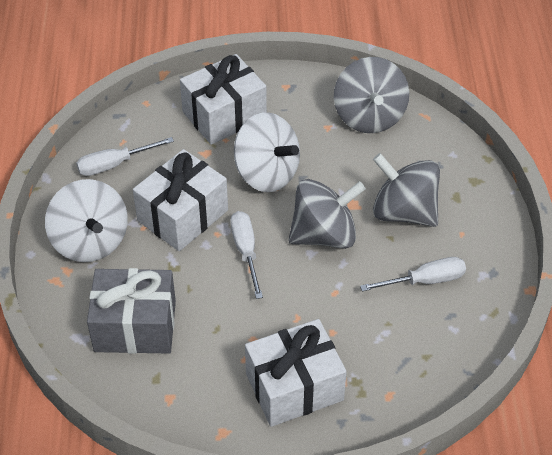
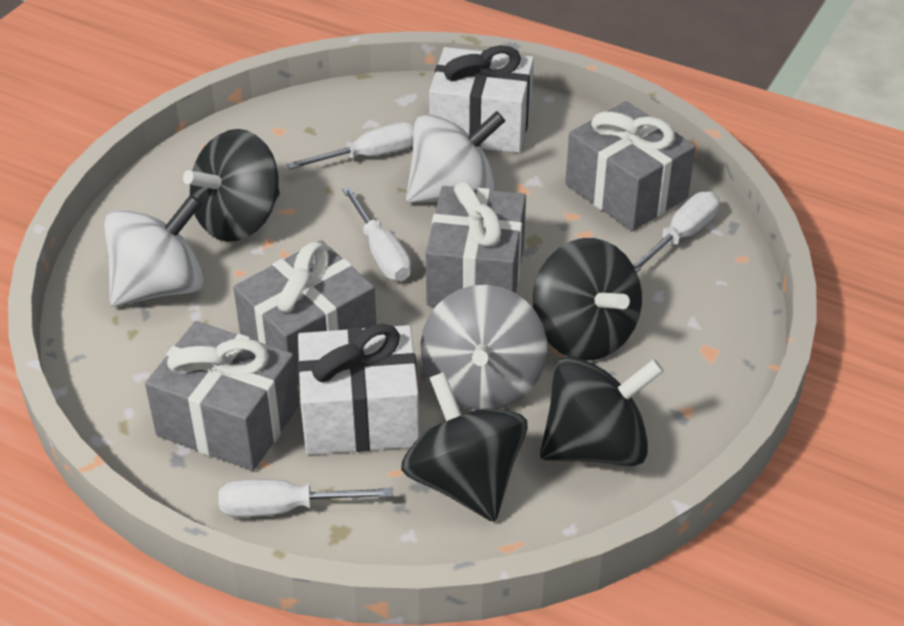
black spinning top: none = 0 -> [183,129,280,242] [401,372,528,522] [533,238,642,361] [540,356,664,466] = 4
grey gift: [87,268,176,354] = 1 -> [145,321,299,471] [233,240,376,385] [426,181,526,306] [565,101,696,231] = 4
grey spinning top: [288,179,366,249] [334,57,409,133] [373,153,440,227] = 3 -> [420,285,547,410] = 1
white gift: [133,149,228,251] [180,54,267,145] [245,319,347,427] = 3 -> [298,323,420,455] [429,45,534,153] = 2
white screwdriver: [76,137,174,176] [230,211,263,299] [360,257,466,292] = 3 -> [218,480,393,517] [287,122,414,169] [342,186,411,281] [633,191,720,272] = 4

